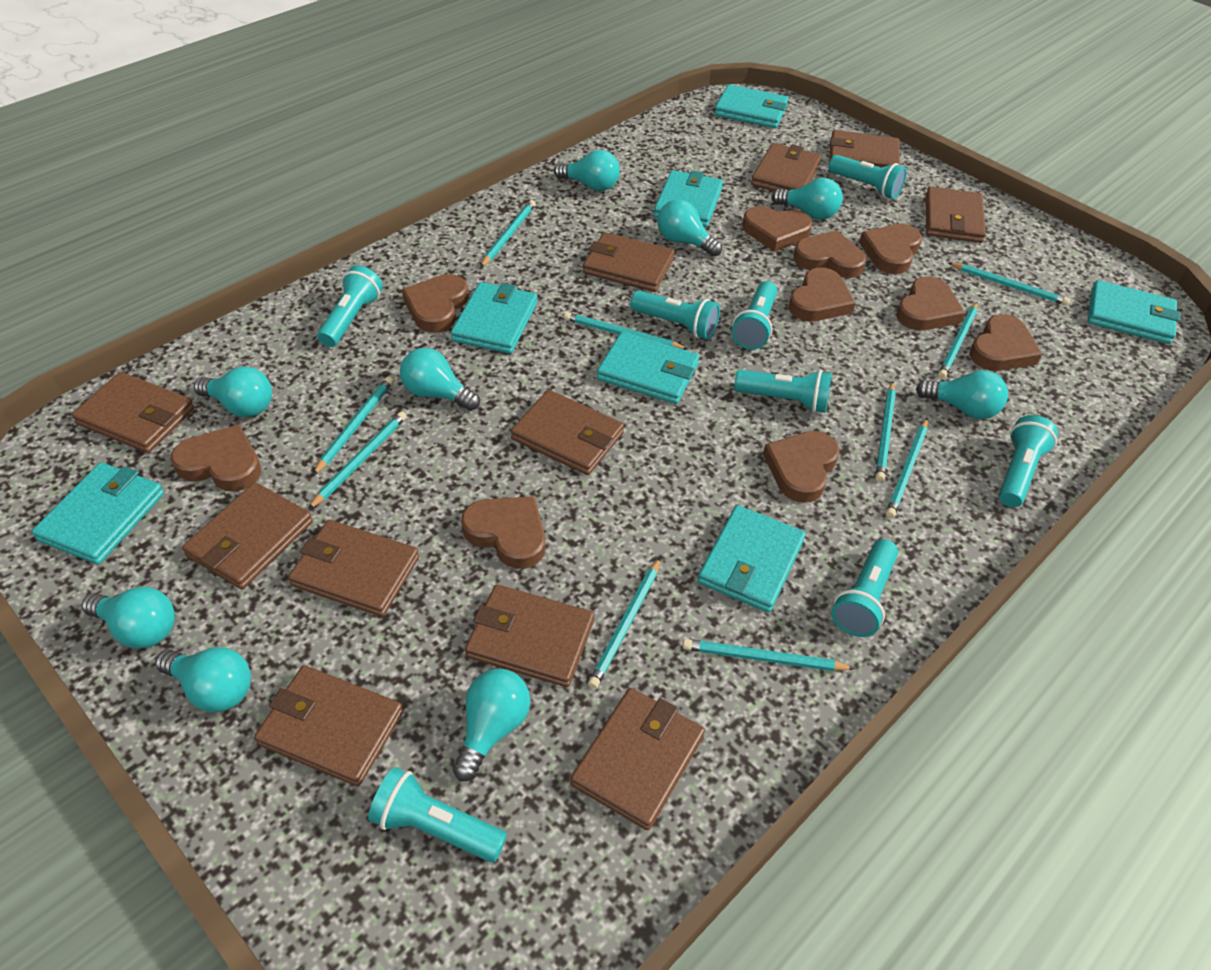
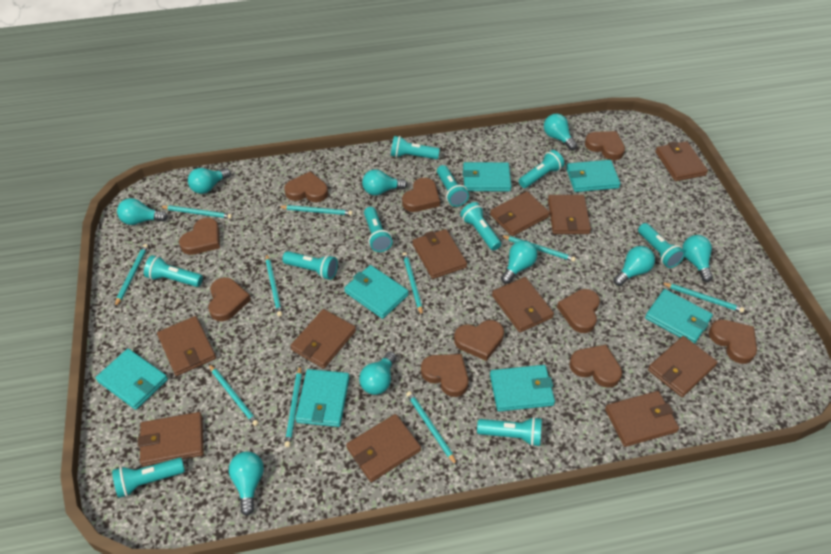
turquoise flashlight: [317,265,383,347] [368,767,507,862] [630,291,720,340] [731,281,778,349] [734,370,832,413] [829,155,907,199] [831,539,898,637] [999,415,1058,507] = 8 -> [112,458,185,498] [144,255,203,287] [282,251,338,280] [364,207,393,252] [391,136,440,159] [437,165,469,207] [460,202,501,250] [477,417,542,446] [519,150,564,188] [638,223,685,268] = 10

